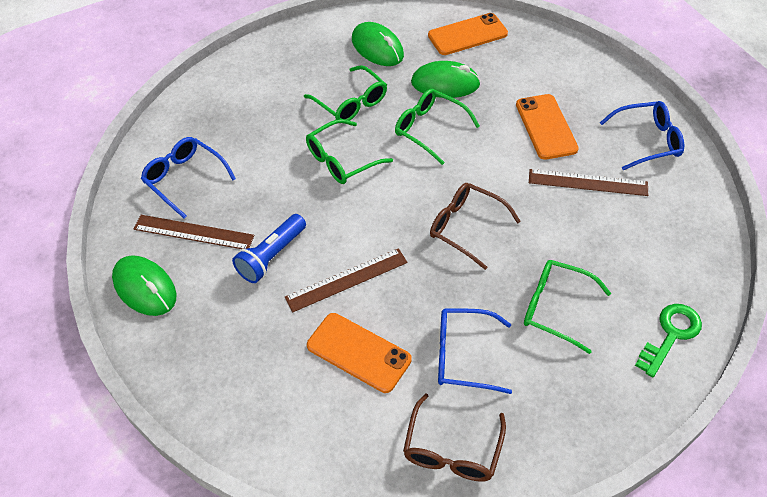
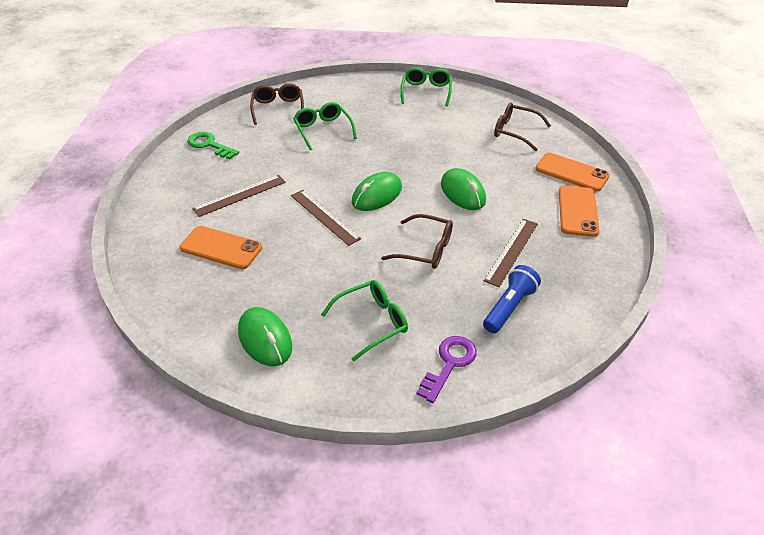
blue glasses: [141,137,236,218] [438,308,512,394] [600,101,684,170] = 3 -> none = 0
brown glasses: [403,393,506,482] [430,183,521,270] = 2 -> [250,83,304,125] [381,214,453,269] [494,103,551,151] = 3
green glasses: [304,65,387,121] [306,119,393,184] [395,89,480,165] [524,260,611,354] = 4 -> [293,102,357,150] [321,280,408,362] [400,67,452,106] = 3
purple key: none = 0 -> [417,336,477,403] = 1

